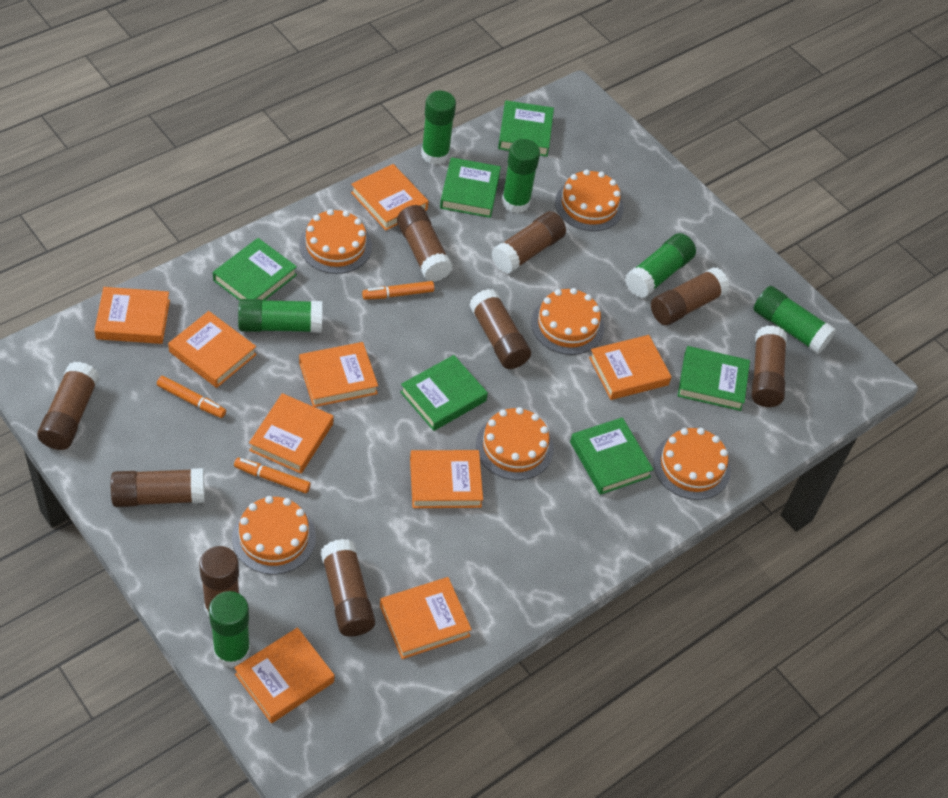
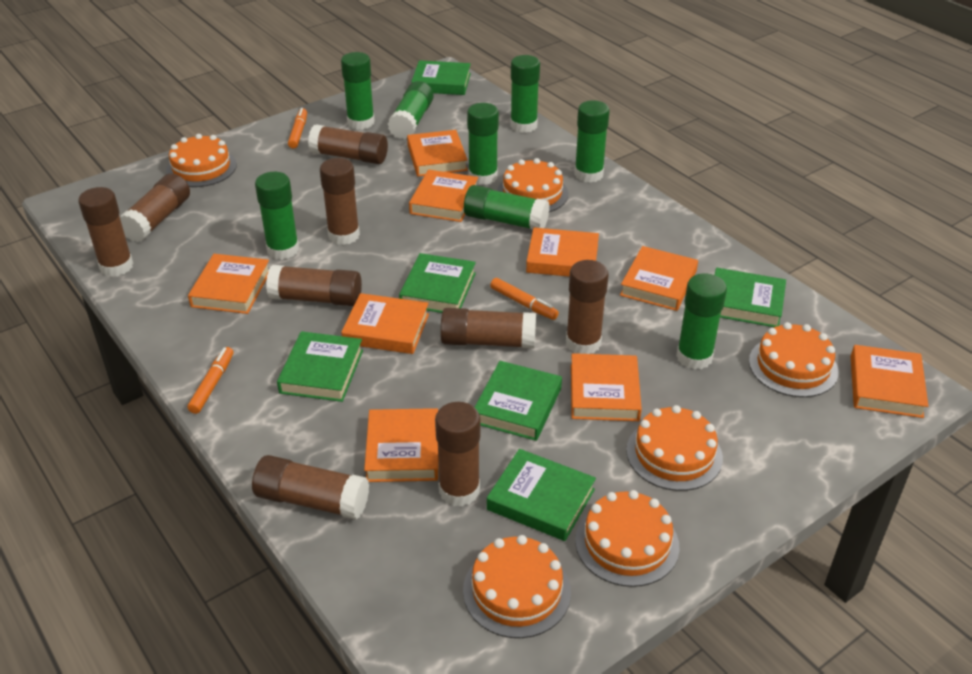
green glue stick: [209,591,250,668] [238,299,322,333] [421,91,456,165] [502,139,540,213] [625,233,696,298] [753,286,836,354] = 6 -> [255,172,299,260] [341,52,375,130] [388,81,433,139] [464,185,550,230] [467,103,499,185] [510,55,540,133] [574,100,610,183] [676,273,727,370] = 8

